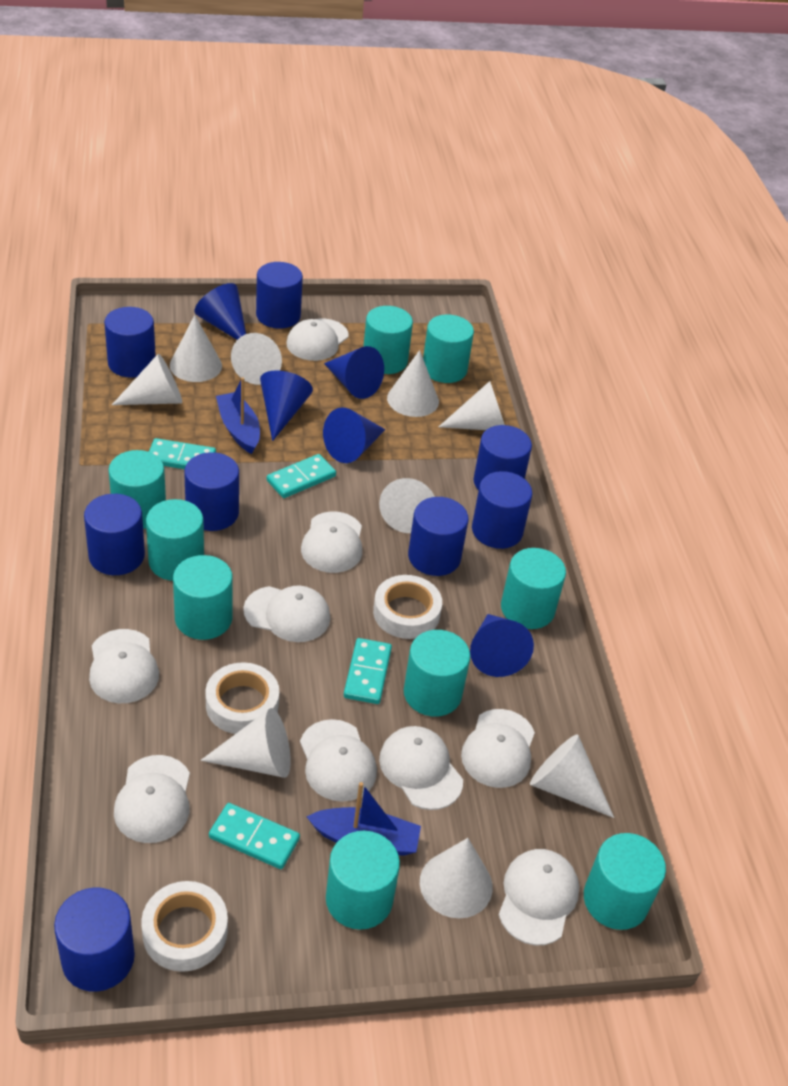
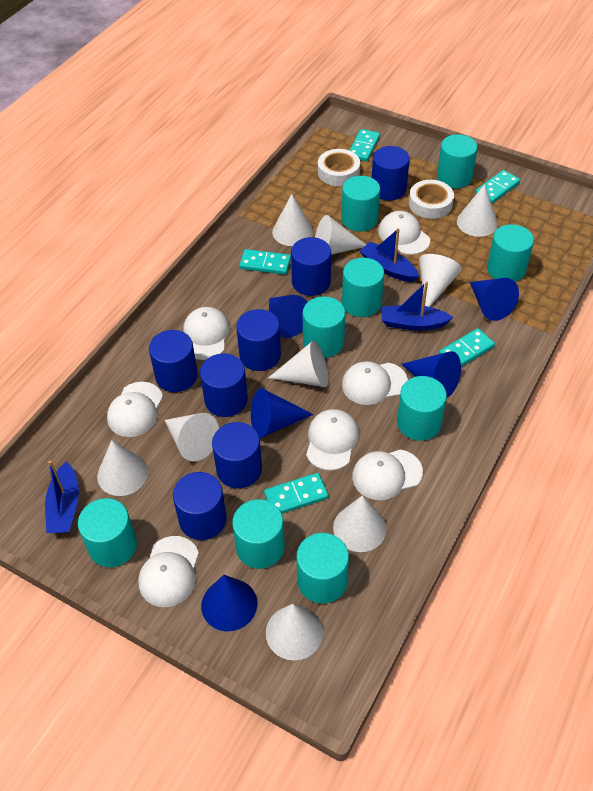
blue boat: [216,377,260,454] [307,782,421,856] = 2 -> [45,461,79,533] [360,228,419,282] [382,281,453,331] = 3
blue cylinder: [54,887,135,992] [84,494,145,575] [104,307,156,378] [184,452,239,531] [256,262,303,329] [408,497,469,576] [472,471,532,549] [474,425,532,490] = 8 -> [149,330,198,392] [173,472,227,540] [200,353,248,417] [212,422,262,488] [236,309,281,371] [291,237,331,296] [372,146,410,201] = 7
turquoise domino: [149,438,216,469] [209,803,300,869] [267,454,336,498] [344,638,392,704] = 4 -> [239,249,291,275] [264,473,329,513] [349,129,380,162] [439,328,495,367] [475,170,520,203] = 5
white cap: [89,629,159,703] [114,755,190,843] [243,586,330,642] [287,319,349,361] [300,719,377,802] [301,511,362,573] [379,726,463,810] [461,709,535,788] [499,849,579,945] = 9 -> [107,382,163,437] [138,536,199,607] [183,307,230,360] [306,409,359,471] [342,361,408,405] [352,450,423,500] [378,211,430,255] = 7
white tape: [141,881,228,972] [205,662,279,734] [373,575,442,639] = 3 -> [318,149,360,186] [409,180,454,219] = 2

